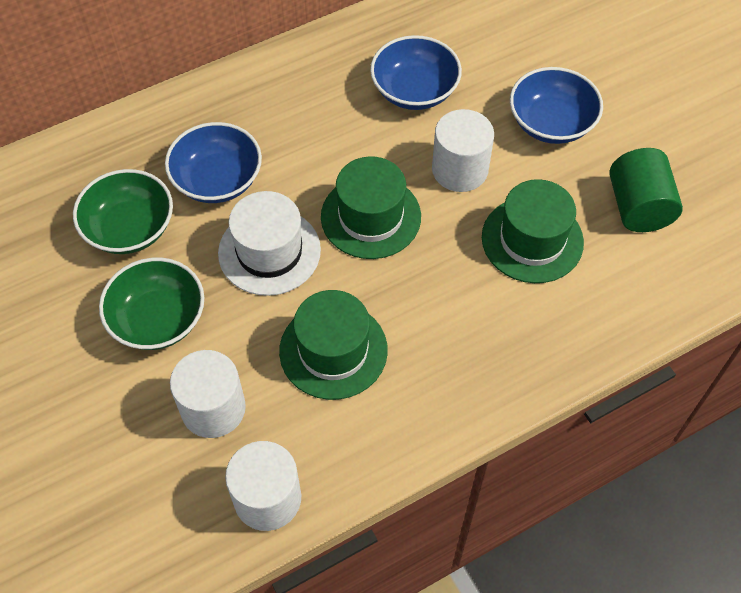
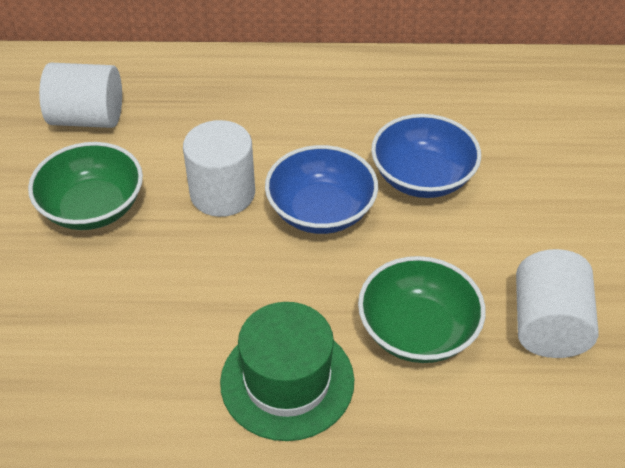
blue bowl: [165,122,262,203] [370,35,462,110] [510,67,603,144] = 3 -> [265,145,378,234] [371,114,481,198] = 2
green cylinder: [609,148,683,232] = 1 -> none = 0
green hat: [279,290,388,400] [321,156,421,259] [482,179,584,283] = 3 -> [220,302,354,441] = 1
white hat: [218,191,321,296] = 1 -> none = 0

